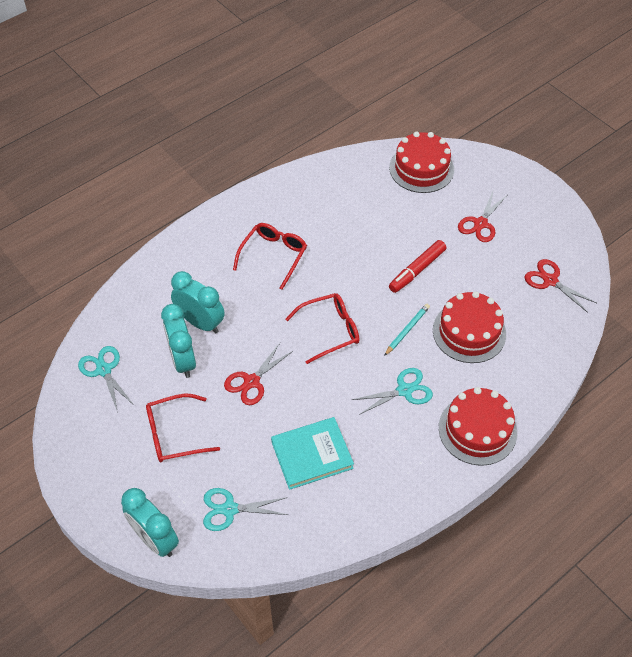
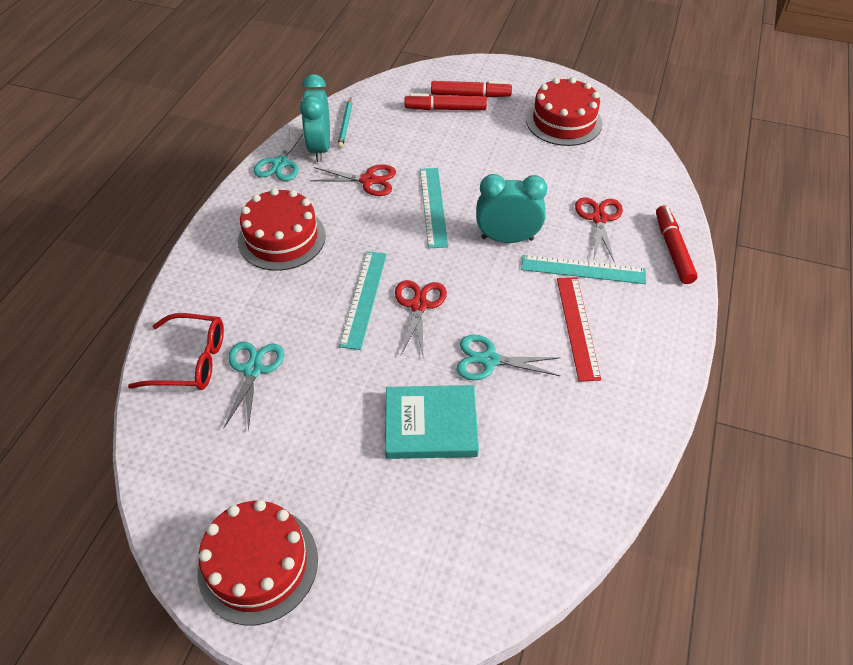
red glasses: [146,394,220,462] [233,223,307,290] [286,293,360,364] = 3 -> [128,313,224,390] = 1
red marker: [389,240,446,293] = 1 -> [404,93,487,110] [431,81,512,97] [656,205,698,284] = 3
red ruler: none = 0 -> [557,277,601,382] = 1
turquoise clock: [121,488,179,557] [161,304,196,378] [171,271,225,333] = 3 -> [300,74,330,162] [476,174,547,243] = 2
turquoise ruler: none = 0 -> [339,251,387,350] [420,168,448,248] [521,255,646,284] = 3

